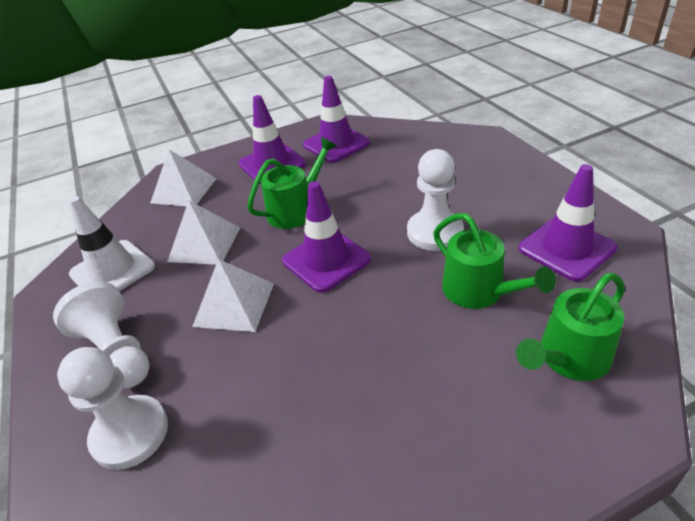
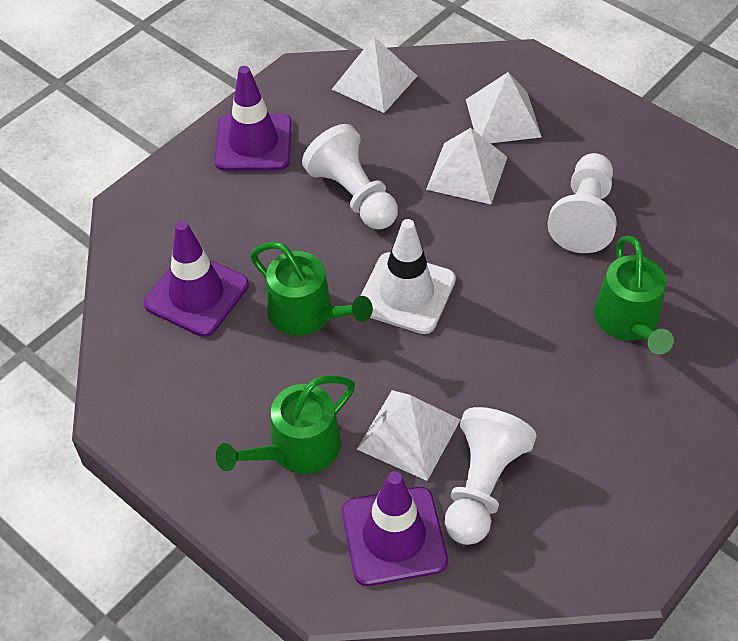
purple traffic cone: [238,95,306,184] [282,181,371,293] [303,76,370,163] [519,164,618,281] = 4 -> [144,221,249,337] [214,66,292,171] [342,471,448,586] = 3
white pyramid: [150,149,217,206] [167,201,240,265] [192,259,274,332] = 3 -> [332,37,417,113] [357,390,461,481] [426,128,507,204] [466,72,542,143] = 4

